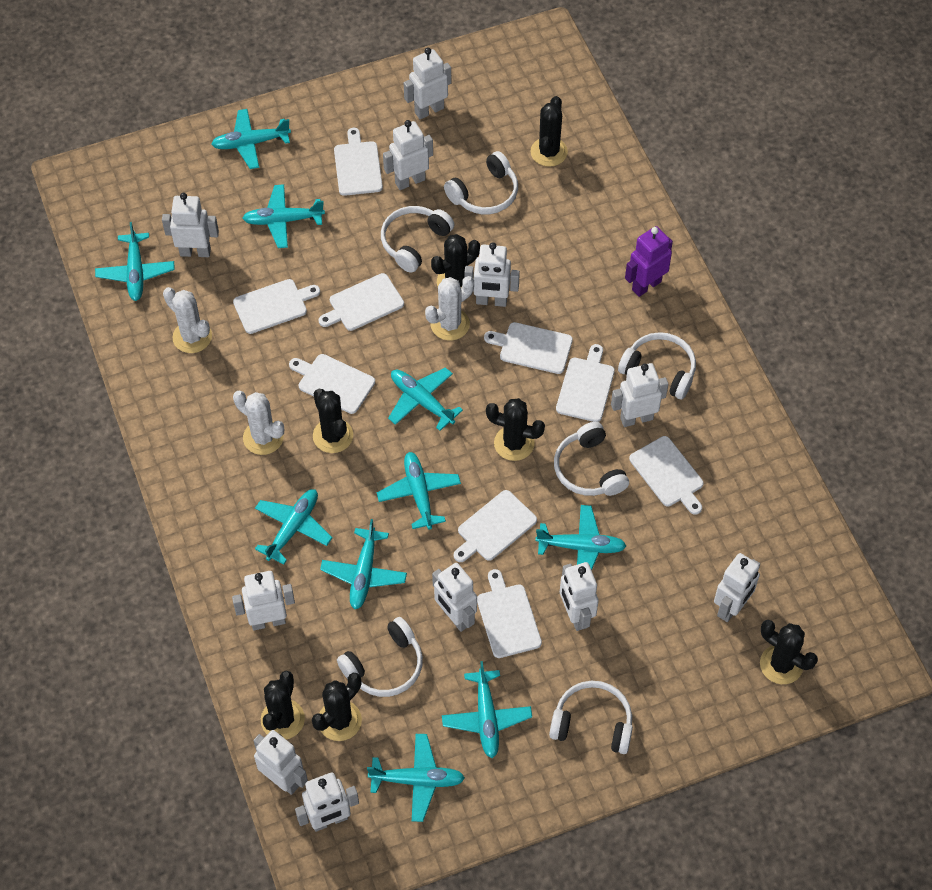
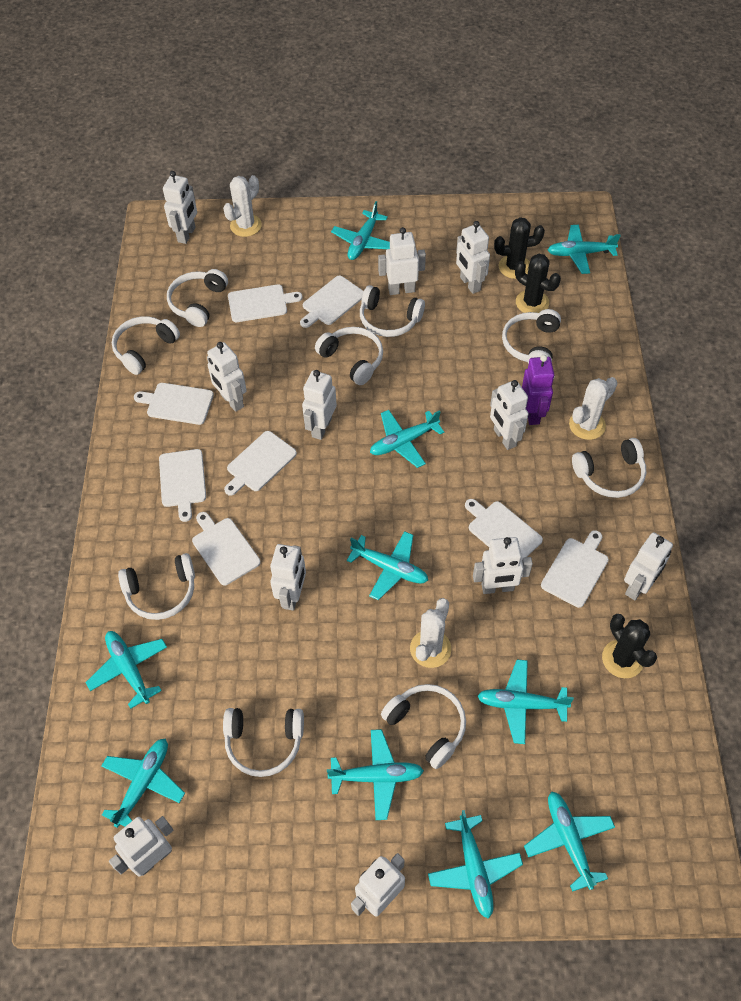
black cactus: [261,671,305,739] [312,673,362,741] [313,389,353,453] [431,234,480,287] [486,398,545,461] [530,96,568,167] [760,620,818,684] = 7 -> [494,217,545,279] [515,254,561,313] [602,614,657,678] = 3
white cutting board: [233,279,320,334] [289,354,375,414] [318,273,404,331] [334,128,383,196] [454,490,537,562] [477,569,542,658] [484,322,573,374] [556,344,615,422] [629,436,704,515] = 9 -> [134,383,214,425] [159,449,206,522] [192,512,261,585] [224,431,297,496] [228,284,302,322] [300,275,364,328] [465,499,543,559] [541,530,609,608] = 8
white headphones: [337,617,423,697] [381,206,455,273] [444,151,518,214] [549,681,633,754] [554,422,629,496] [618,332,696,399] = 6 -> [112,316,180,375] [118,553,195,620] [167,269,228,327] [223,708,304,777] [315,327,383,385] [360,285,425,337] [381,684,466,769] [502,309,561,364] [572,438,646,498] = 9

